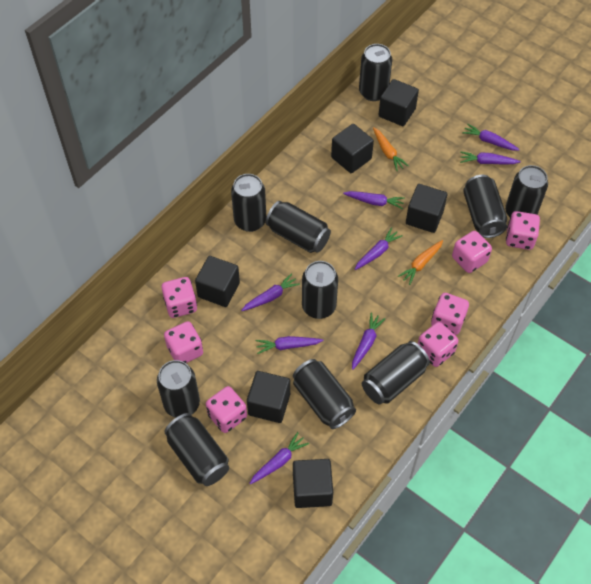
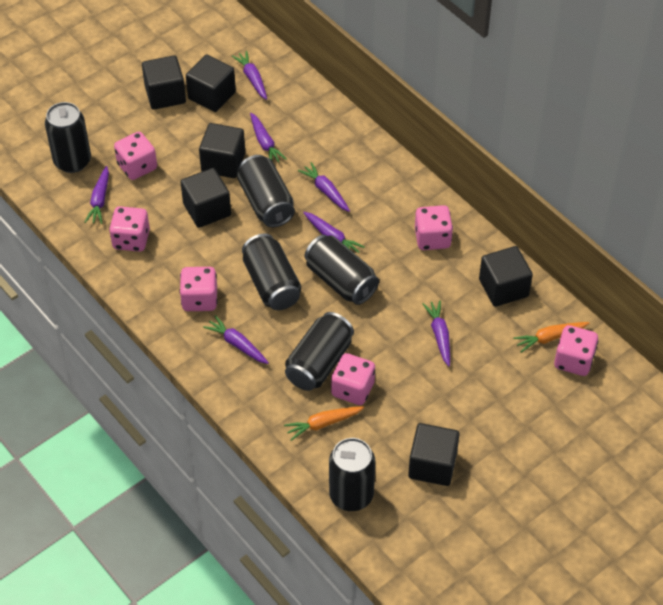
black can: [157,360,200,418] [165,413,229,486] [231,174,266,232] [266,201,331,253] [293,359,356,429] [302,261,338,319] [359,44,392,101] [362,341,430,405] [463,175,507,238] [505,165,548,217] = 10 -> [45,102,91,173] [237,155,295,227] [242,234,301,310] [285,312,354,391] [305,235,379,305] [329,438,375,511] = 6
pink dice: [161,277,197,318] [164,321,203,363] [206,386,247,433] [418,322,458,367] [431,293,469,335] [452,231,492,273] [506,211,540,250] = 7 -> [109,206,150,252] [114,132,157,180] [179,267,218,311] [331,353,375,405] [415,205,453,250] [554,325,598,376] = 6
purple carrot: [241,274,300,311] [249,432,309,484] [256,336,324,354] [343,191,405,209] [352,313,386,370] [355,227,403,270] [460,152,521,165] [462,123,520,151] = 8 -> [84,166,109,224] [203,315,269,364] [232,51,267,100] [250,113,287,163] [298,162,350,212] [303,212,365,253] [423,301,450,367] = 7

